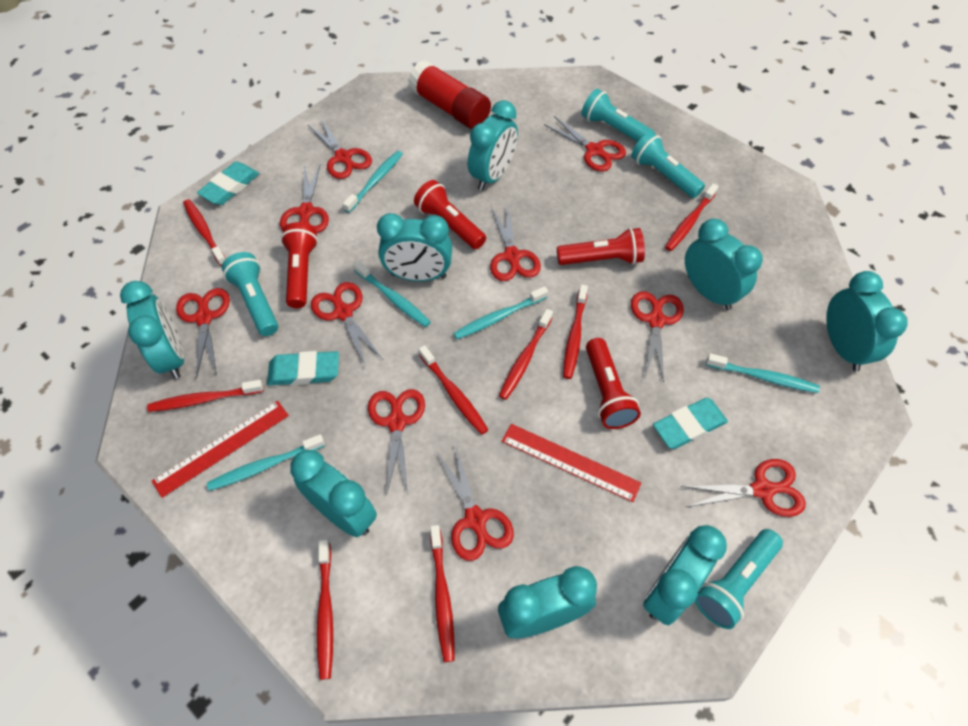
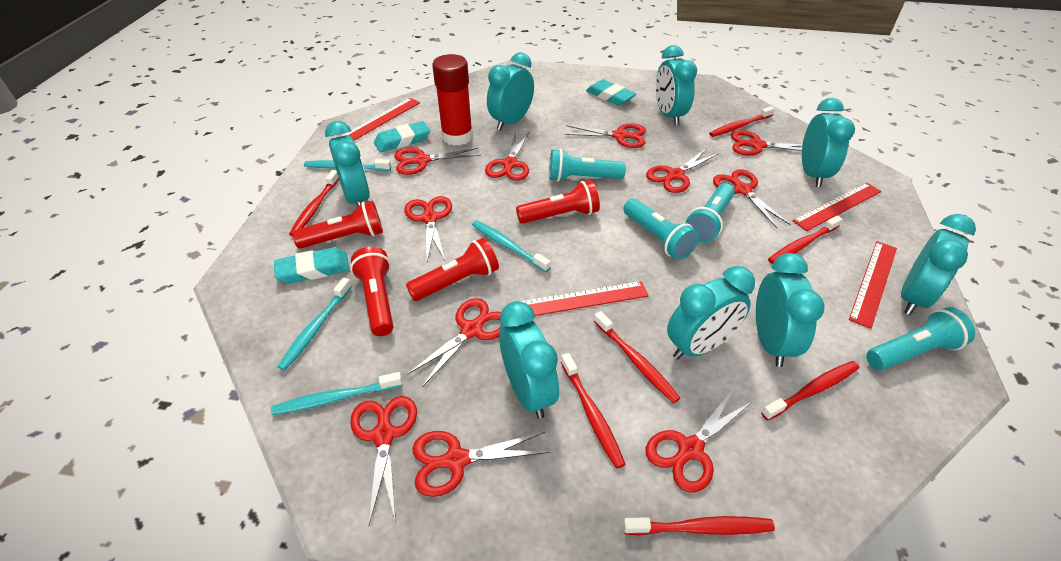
red ruler: [152,401,289,498] [502,424,641,502] = 2 -> [340,98,420,140] [520,281,649,316] [793,182,881,231] [849,241,897,329] = 4
red scissors: [176,288,230,379] [280,165,329,233] [308,118,372,179] [311,282,383,367] [368,389,425,496] [437,444,514,561] [490,207,541,281] [544,116,626,172] [631,291,684,382] [680,459,806,517] = 10 -> [350,396,417,525] [394,148,481,175] [404,196,452,261] [407,298,503,387] [412,431,550,497] [485,131,530,181] [564,123,646,148] [646,149,719,193] [646,389,754,493] [713,169,791,228] [731,130,803,156] = 11
red toothbrush: [147,380,264,412] [183,199,226,266] [317,539,333,680] [419,345,488,435] [430,525,455,662] [499,309,553,400] [563,285,588,379] [665,183,719,251] = 8 -> [289,170,339,236] [561,353,626,469] [594,311,680,403] [623,516,775,535] [709,106,775,137] [761,361,860,420] [768,215,842,264] = 7
turquoise toothbrush: [207,434,325,491] [343,151,403,213] [353,261,431,327] [453,286,548,339] [706,353,820,393] = 5 -> [271,372,402,415] [277,278,352,370] [304,159,391,171] [472,221,551,272] = 4

